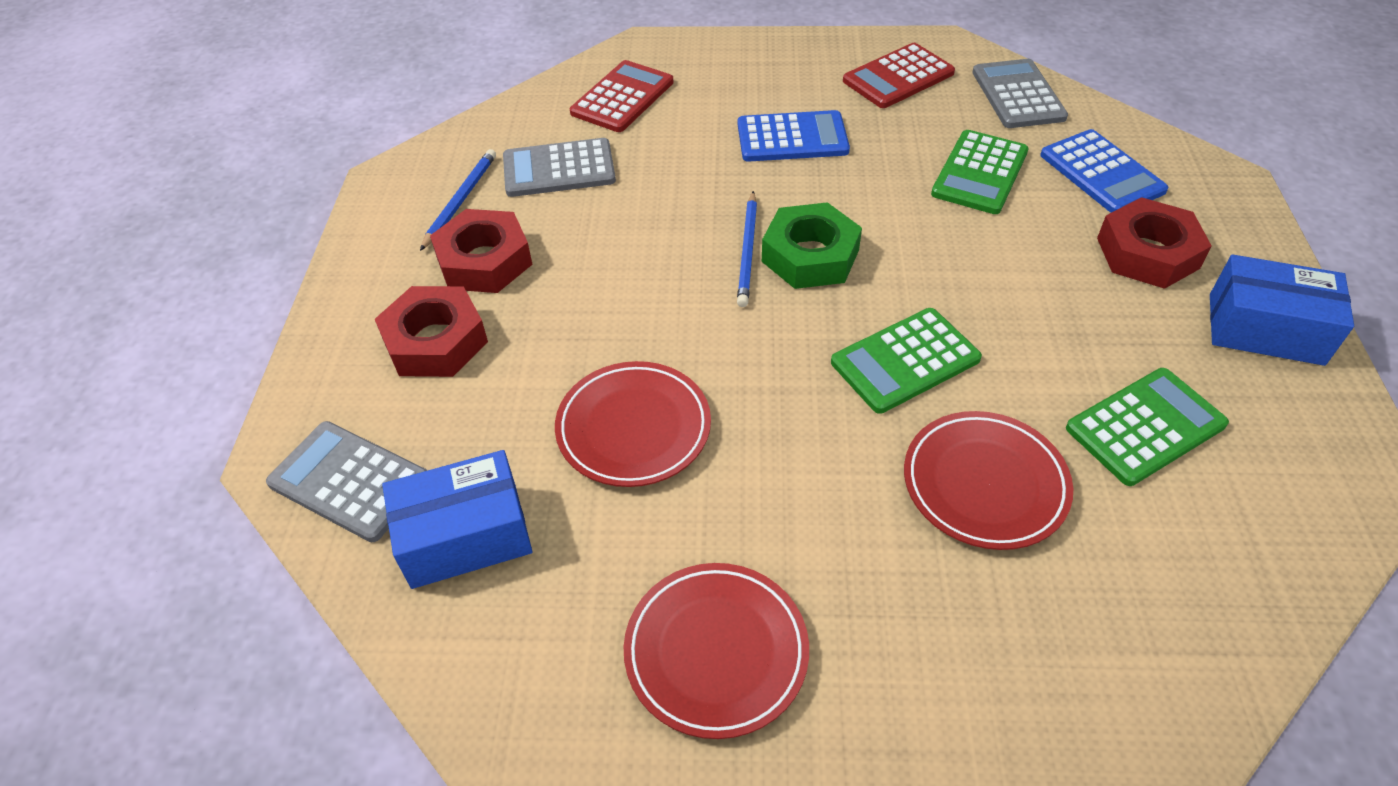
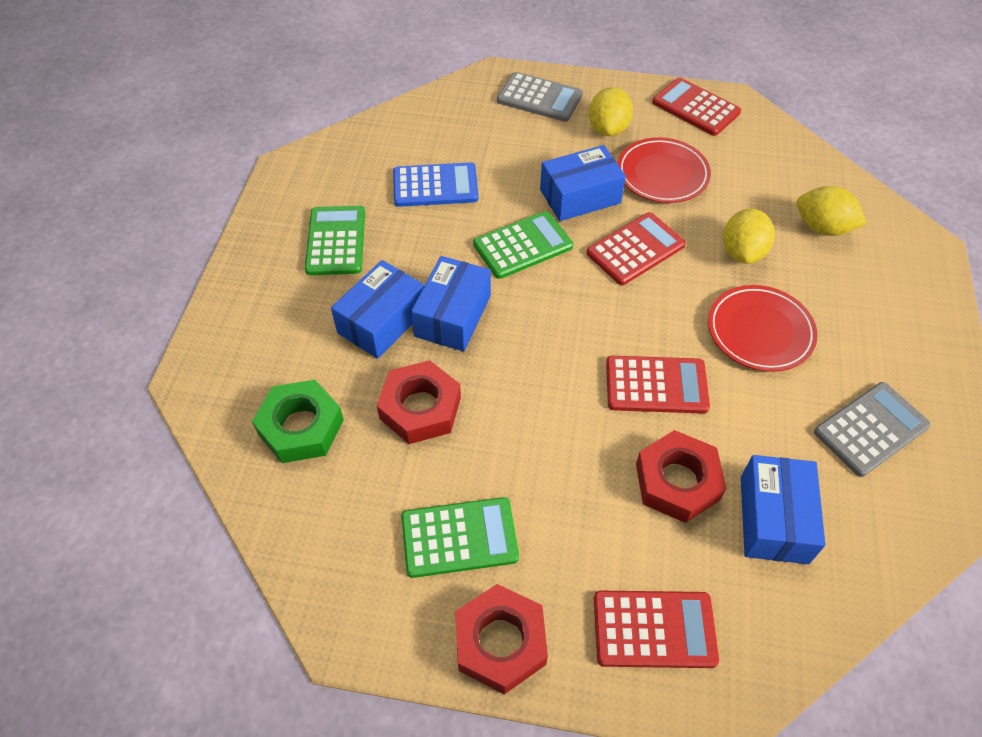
blue box: [382,450,532,589] [1210,254,1354,366] = 2 -> [331,260,424,359] [411,256,491,352] [540,145,626,221] [741,455,826,564] = 4
blue calculator: [738,110,850,162] [1040,129,1168,213] = 2 -> [393,162,478,207] = 1
blue pencil: [420,149,496,251] [737,191,757,307] = 2 -> none = 0
grey calculator: [266,421,428,542] [503,138,616,197] [972,59,1068,128] = 3 -> [497,72,583,122] [814,382,931,477] = 2
red calculator: [570,60,674,132] [843,43,955,108] = 2 -> [586,212,686,285] [594,591,719,668] [606,356,710,414] [652,77,741,136] = 4
red plate: [555,361,711,487] [624,563,809,739] [904,411,1073,550] = 3 -> [617,137,711,203] [708,285,817,372] = 2
yellow lemon: none = 0 -> [589,87,633,136] [723,208,775,264] [797,186,867,236] = 3

